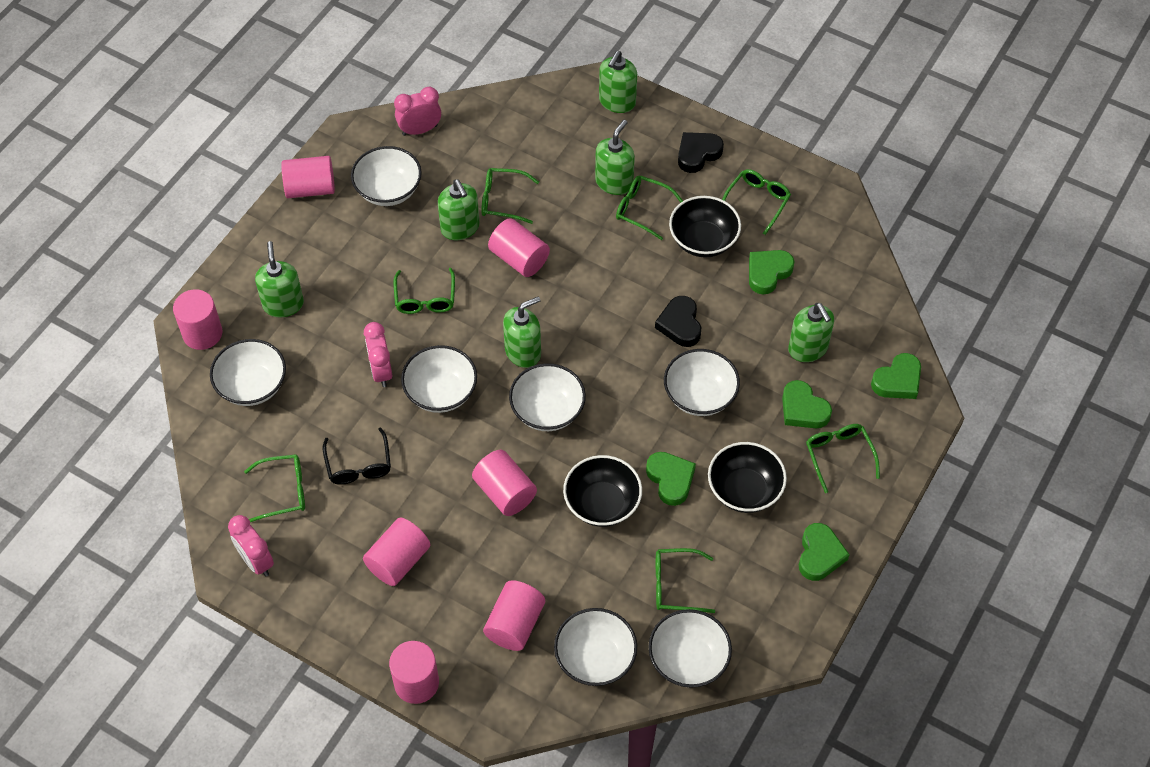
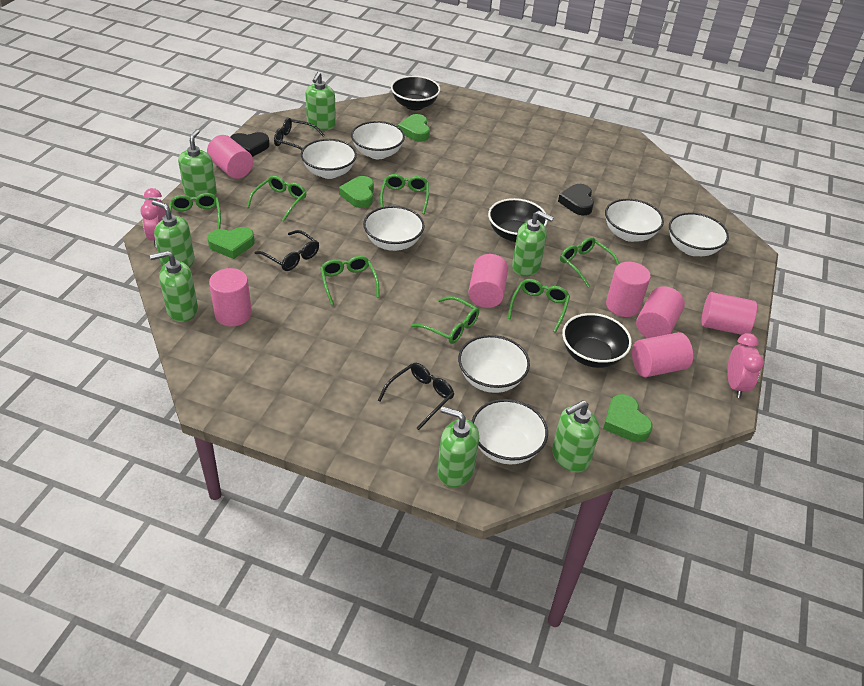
black glasses: [323,427,391,485] = 1 -> [254,230,319,271] [274,118,325,150] [378,363,454,430] = 3
green heart: [646,452,696,506] [749,250,794,295] [782,380,832,428] [799,523,850,581] [871,353,921,399] = 5 -> [208,227,255,259] [339,176,374,208] [398,114,430,142] [603,394,653,442] = 4
green soap dispenser: [255,241,304,318] [438,179,480,240] [503,296,541,368] [595,120,635,195] [599,51,637,113] [788,303,834,362] = 6 -> [150,251,198,322] [152,200,195,268] [178,129,217,198] [305,72,336,130] [437,406,479,487] [512,211,554,277] [552,400,600,473] = 7
pink clock: [228,515,274,576] [364,322,393,387] [394,87,441,136] = 3 -> [140,188,166,247] [727,333,764,398] = 2

